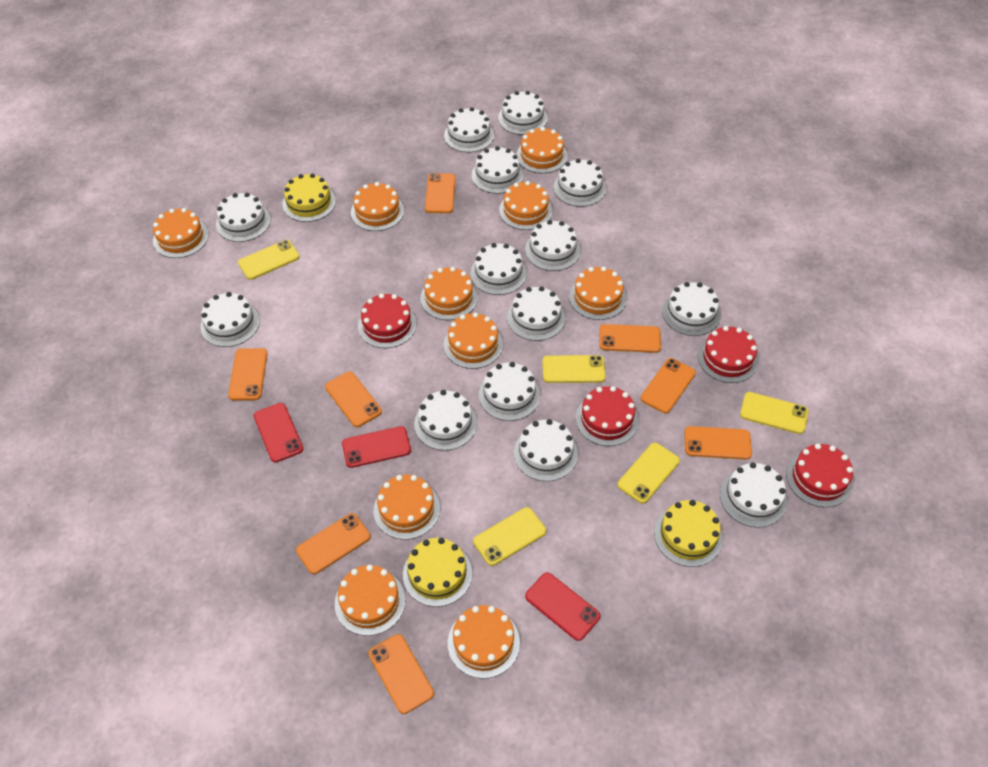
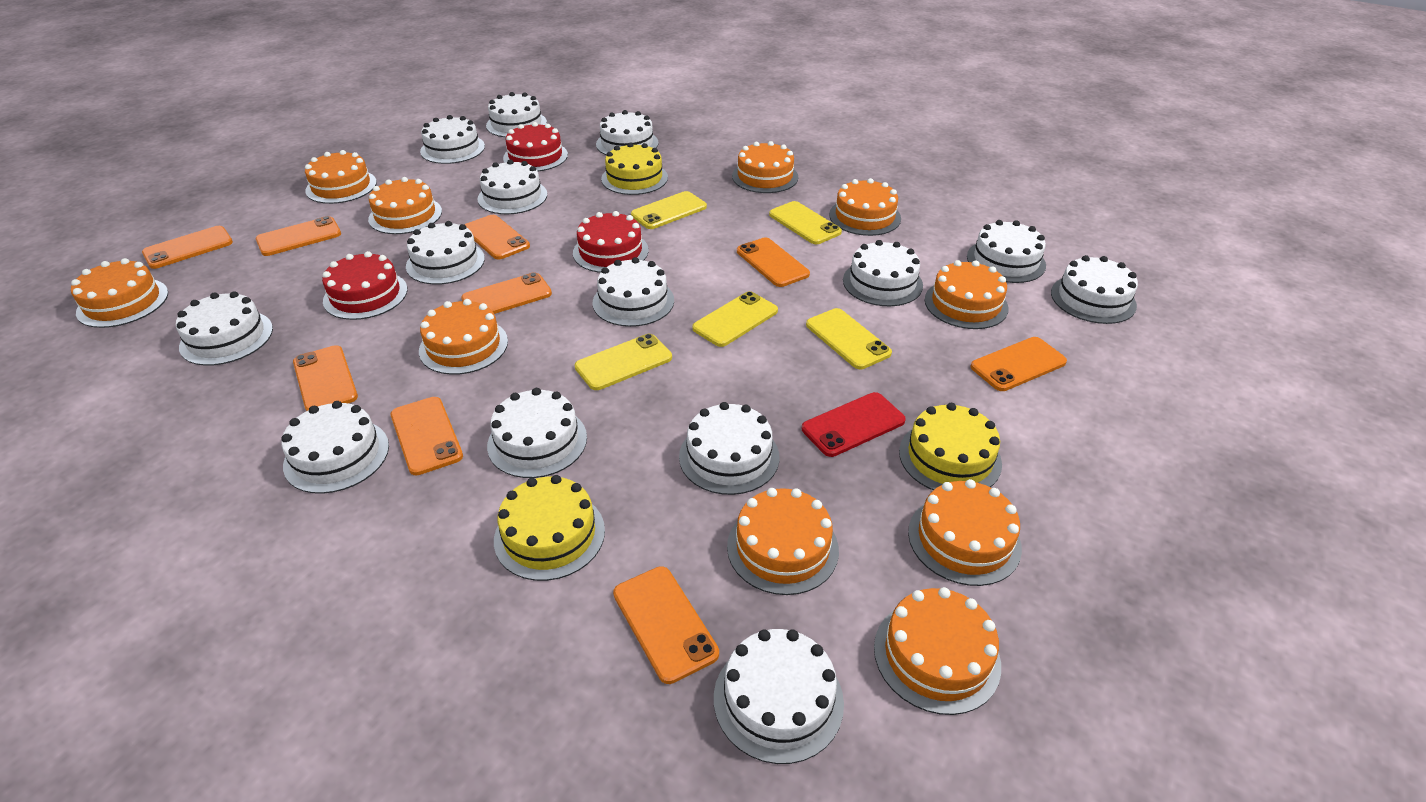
orange phone: [228,348,267,400] [296,513,370,574] [325,371,382,427] [368,634,434,714] [425,173,456,213] [599,324,661,353] [641,358,696,413] [684,426,752,459] = 8 -> [142,226,233,269] [256,216,341,256] [293,345,358,411] [390,397,463,475] [461,272,552,314] [465,215,530,259] [613,566,719,684] [737,237,810,287] [971,337,1067,391] = 9
red cake: [358,294,416,348] [576,386,639,446] [698,326,759,383] [786,444,853,507] = 4 -> [322,251,407,320] [503,122,568,171] [573,211,648,273] = 3
red phone: [254,403,303,462] [342,426,411,468] [525,572,600,641] = 3 -> [802,392,906,457] = 1

